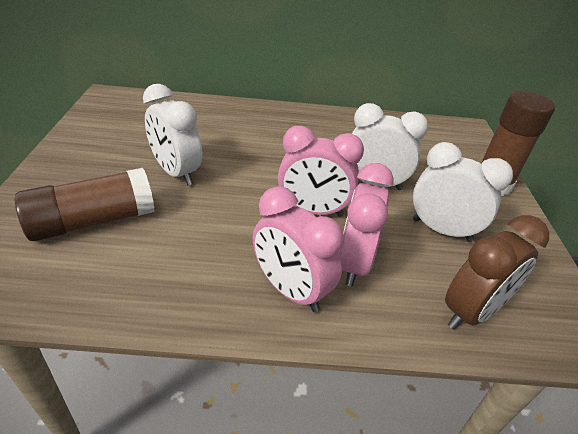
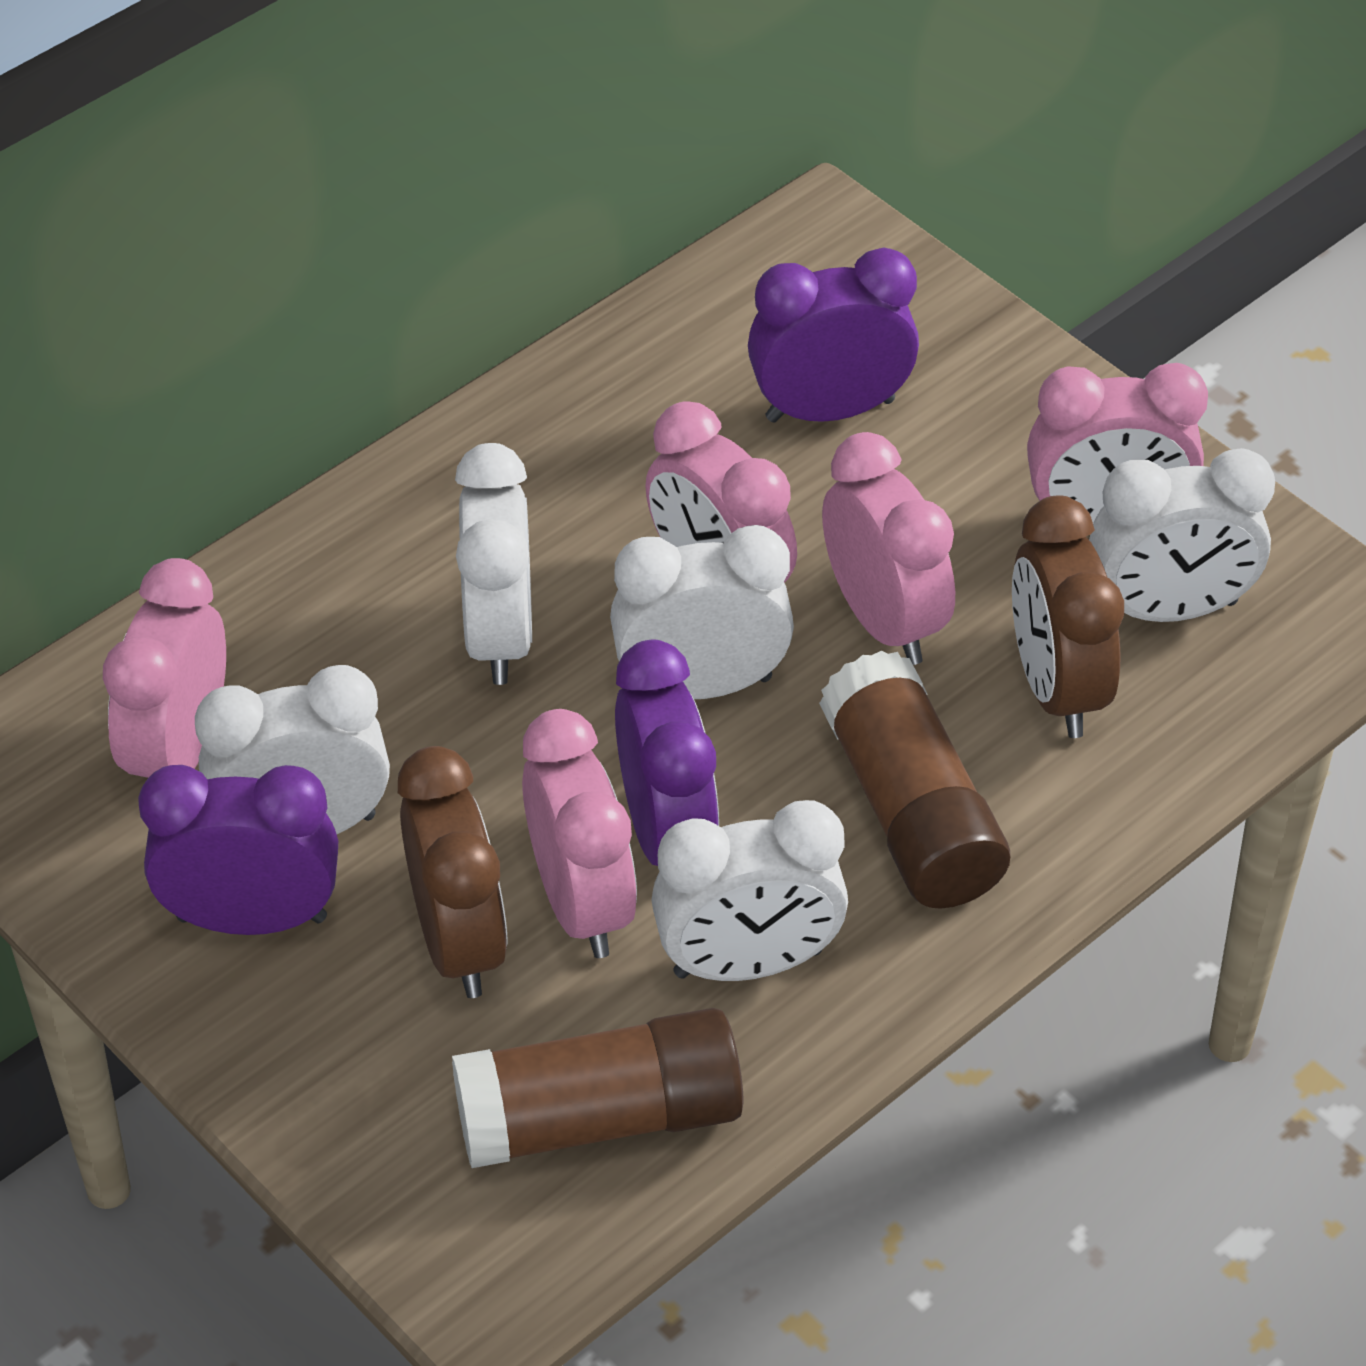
brown clock: [445,215,549,330] = 1 -> [398,746,507,998] [1012,495,1124,738] = 2
pink clock: [253,186,344,312] [278,126,364,217] [340,163,394,287] = 3 -> [103,558,226,778] [522,709,637,958] [645,401,797,583] [822,432,955,665] [1027,363,1208,523] = 5
purple clock: none = 0 -> [138,765,338,935] [615,640,719,866] [748,247,919,423] = 3
white clock: [143,84,202,185] [352,103,428,190] [413,142,513,242] = 3 -> [195,665,390,834] [455,443,532,685] [610,525,794,699] [651,800,848,981] [1089,448,1275,622] = 5

